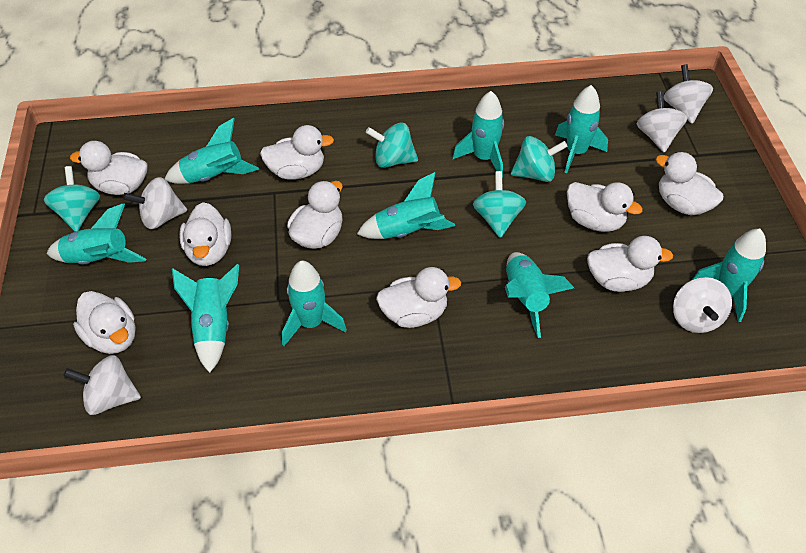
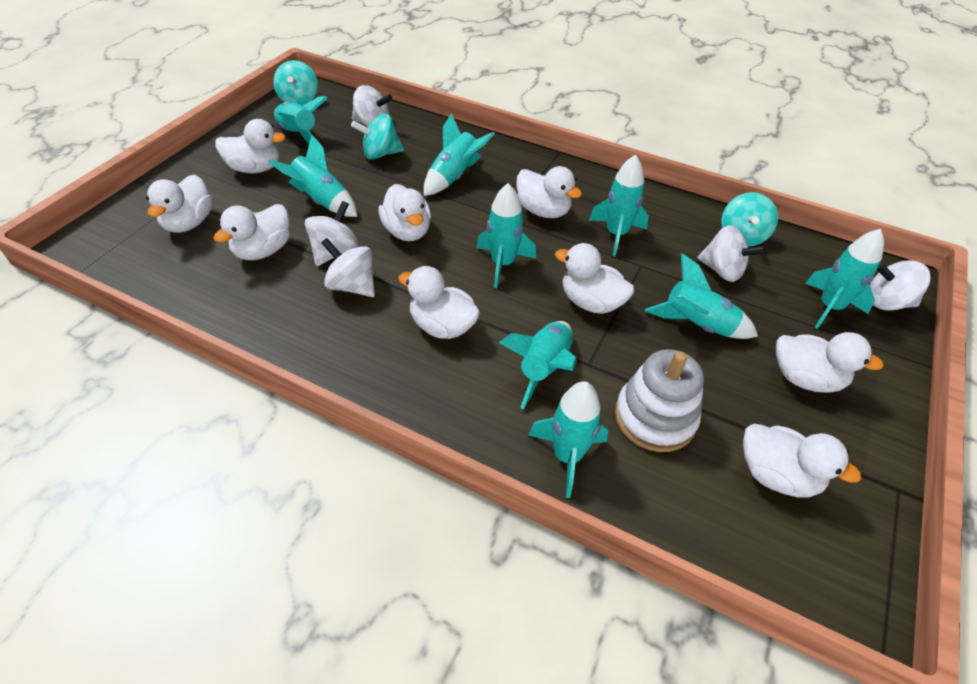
turquoise spinning top: [44,166,100,232] [366,122,418,168] [473,171,526,238] [511,136,568,182] = 4 -> [273,60,318,106] [351,114,404,160] [721,192,778,247] = 3
white stacking toy: none = 0 -> [615,349,704,452] = 1

